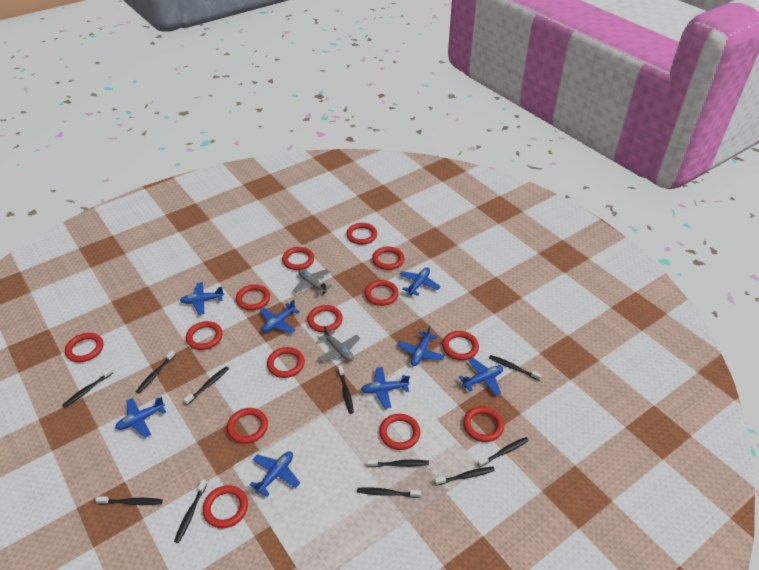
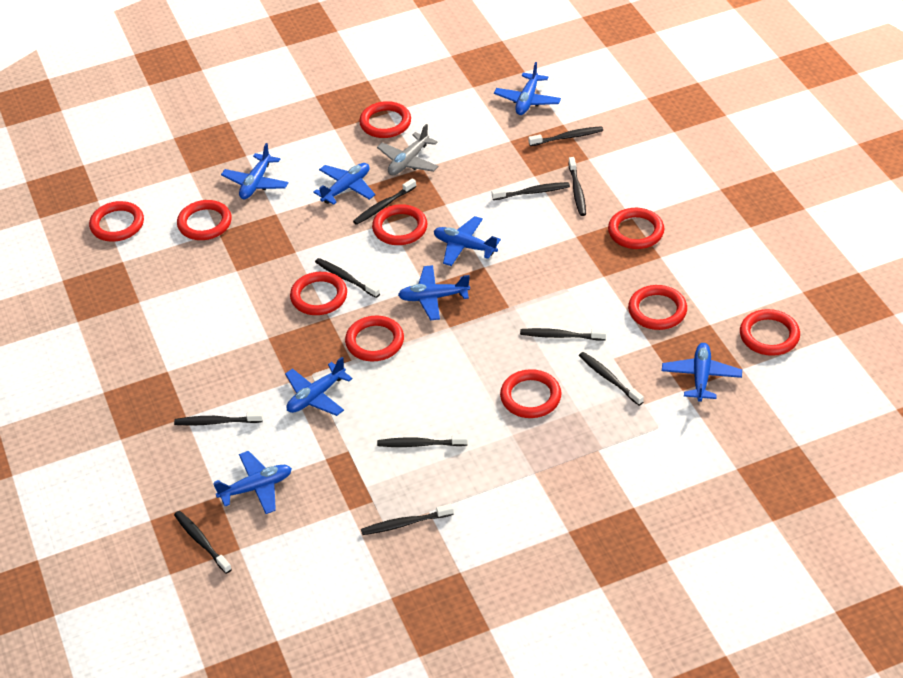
grey plane: [293,269,332,295] [318,326,360,362] = 2 -> [377,124,439,175] = 1
red ring: [65,333,103,362] [186,321,223,350] [203,485,248,528] [227,408,268,444] [236,284,270,310] [267,347,305,378] [282,247,314,270] [307,305,343,333] [346,223,377,245] [365,280,399,306] [372,247,404,270] [379,414,420,450] [442,331,479,360] [463,406,504,442] = 14 -> [89,201,144,242] [177,200,232,240] [290,272,347,315] [345,316,404,362] [359,101,411,138] [372,204,427,245] [500,369,561,418] [608,208,664,249] [628,285,687,330] [740,309,800,356] = 10

